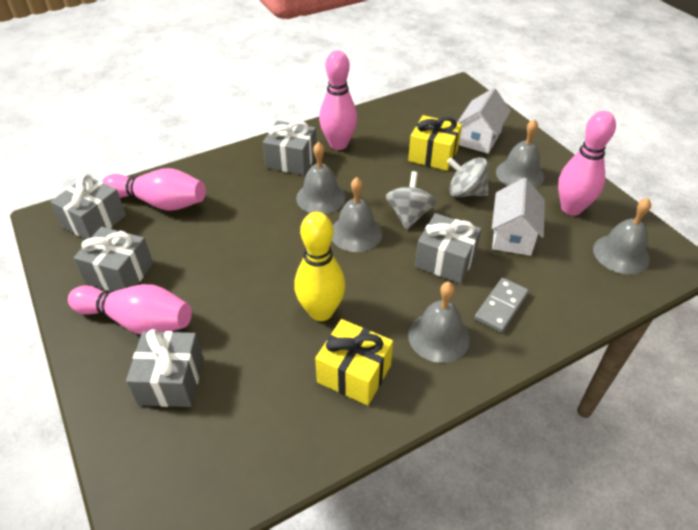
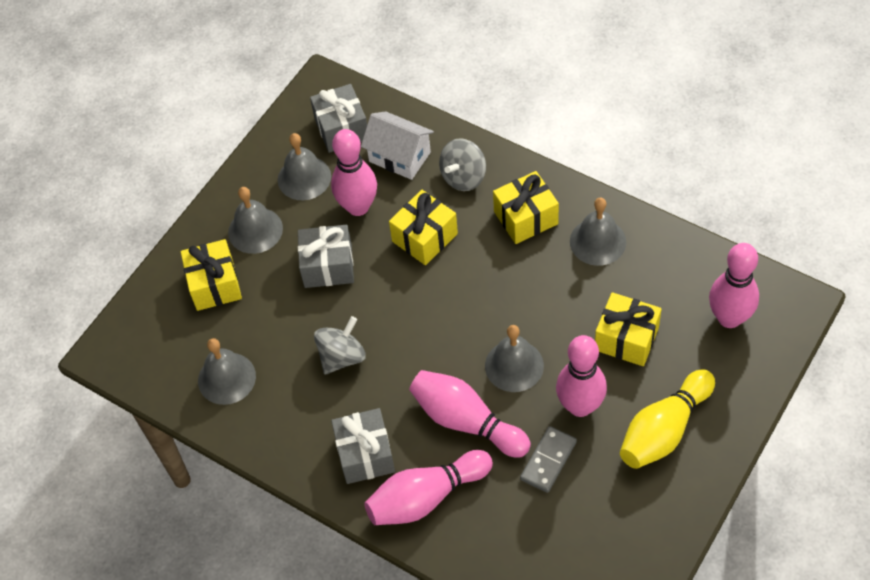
grey gift: [50,174,126,239] [73,227,153,291] [126,329,203,407] [263,121,317,175] [415,213,482,283] = 5 -> [298,225,354,288] [310,84,367,153] [331,408,395,484] = 3
pink bowling pin: [68,284,192,335] [102,168,206,211] [319,50,358,150] [558,111,616,216] = 4 -> [331,129,377,216] [364,450,493,525] [409,370,531,458] [556,335,607,417] [709,243,759,328] = 5
white house: [457,88,511,154] [492,178,545,256] = 2 -> [361,111,434,180] = 1
yellow gift: [315,319,393,406] [408,115,462,171] = 2 -> [181,239,242,311] [389,190,458,265] [493,171,559,244] [595,292,662,366] = 4

